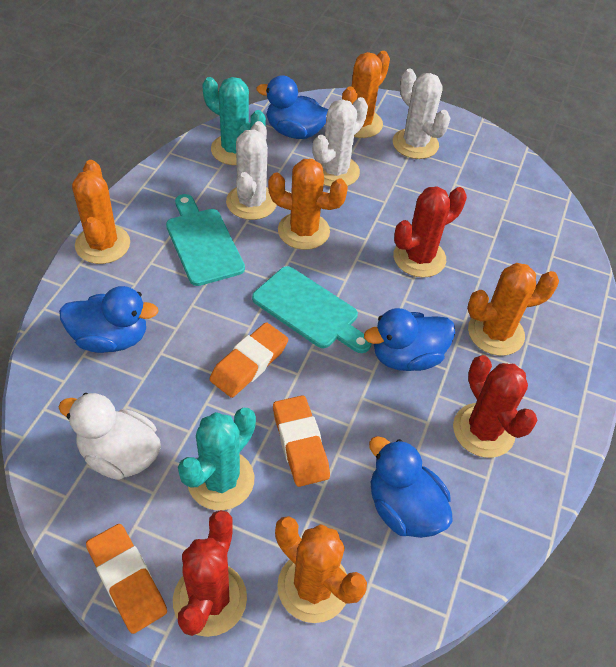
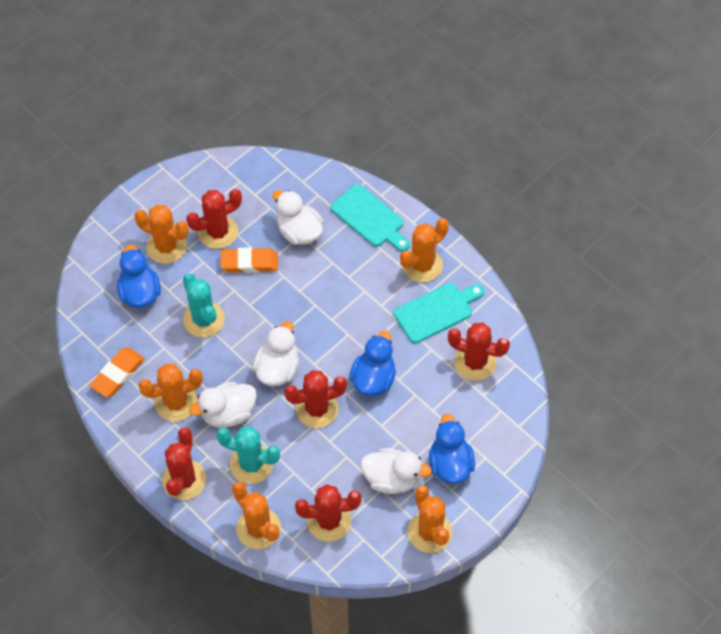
blue duck: [59,286,159,353] [256,75,328,139] [364,308,455,371] [369,436,453,538] = 4 -> [117,245,161,308] [349,331,396,396] [429,414,475,484] = 3
orange eraser: [86,524,167,634] [209,322,288,398] [273,395,330,487] = 3 -> [90,347,145,397] [221,247,278,273] = 2
red cactus: [173,510,247,637] [394,186,467,278] [453,355,538,458] = 3 -> [162,427,206,500] [186,189,242,249] [284,370,347,428] [295,484,361,542] [448,323,510,381] = 5
white cactus: [226,121,277,220] [313,97,368,187] [393,69,450,159] = 3 -> none = 0
white duck: [59,393,161,480] = 1 -> [189,382,257,427] [252,321,299,386] [273,190,324,245] [361,448,432,494] = 4

